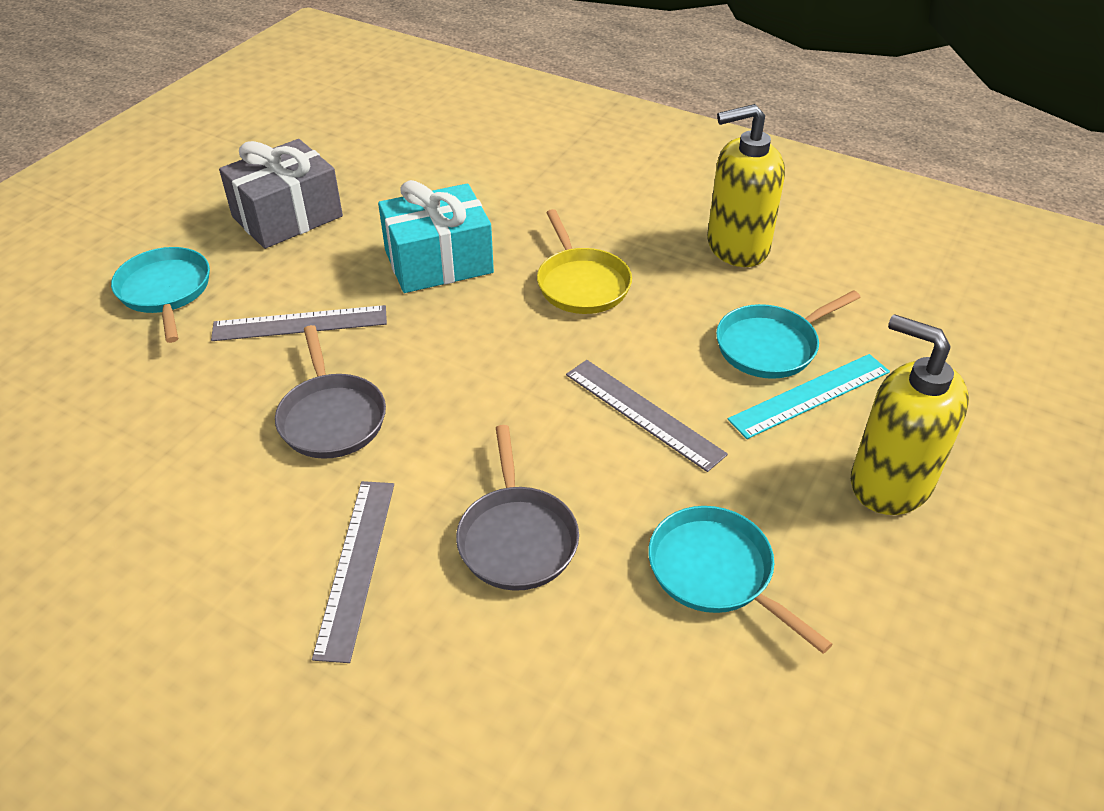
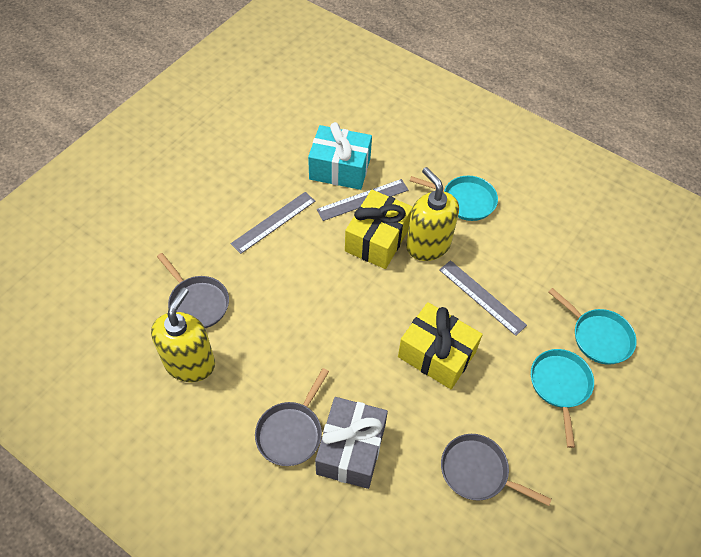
grey pan: [275,325,386,459] [456,425,579,591] = 2 -> [157,253,229,328] [255,368,329,466] [441,434,552,506] = 3
turquoise ruler: [728,354,890,439] = 1 -> none = 0
yellow gift: none = 0 -> [345,190,413,269] [398,302,483,389] = 2
yellow pan: [537,209,632,314] = 1 -> none = 0

